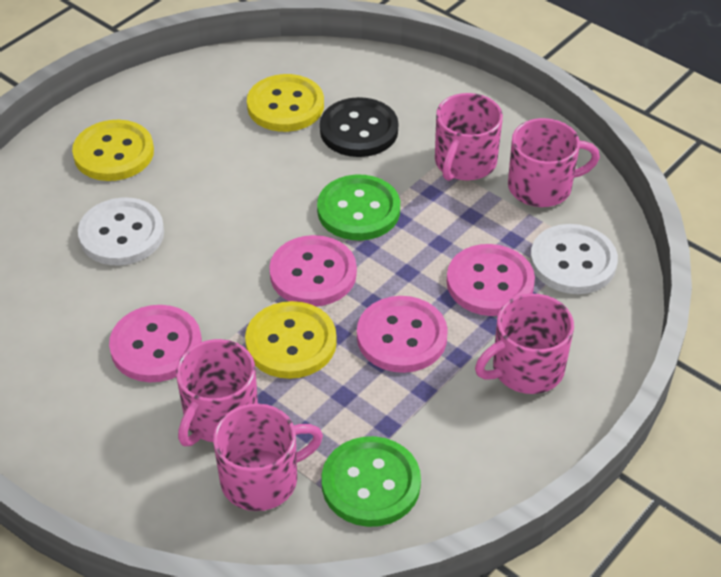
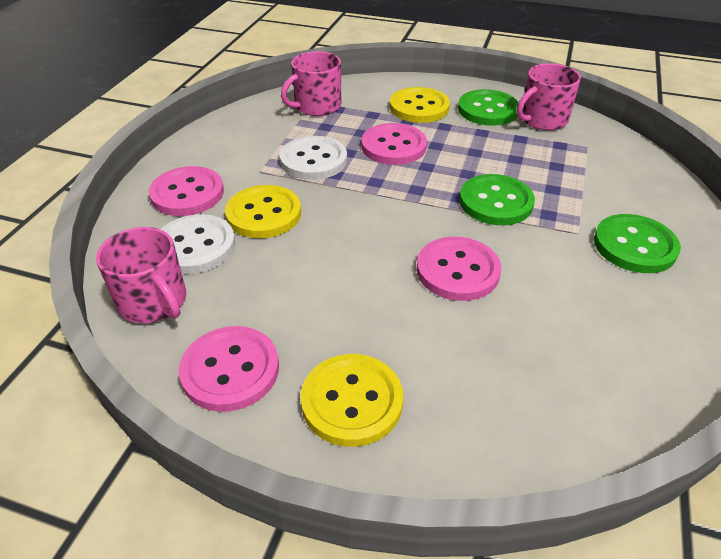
black button: [320,97,398,157] = 1 -> none = 0
green button: [317,175,400,240] [322,436,421,527] = 2 -> [458,89,519,126] [459,174,535,225] [594,214,681,273] = 3
pink mug: [176,339,258,446] [213,403,323,511] [435,93,503,181] [475,293,574,394] [508,118,600,207] = 5 -> [96,227,186,323] [281,51,341,116] [517,63,581,130] = 3

